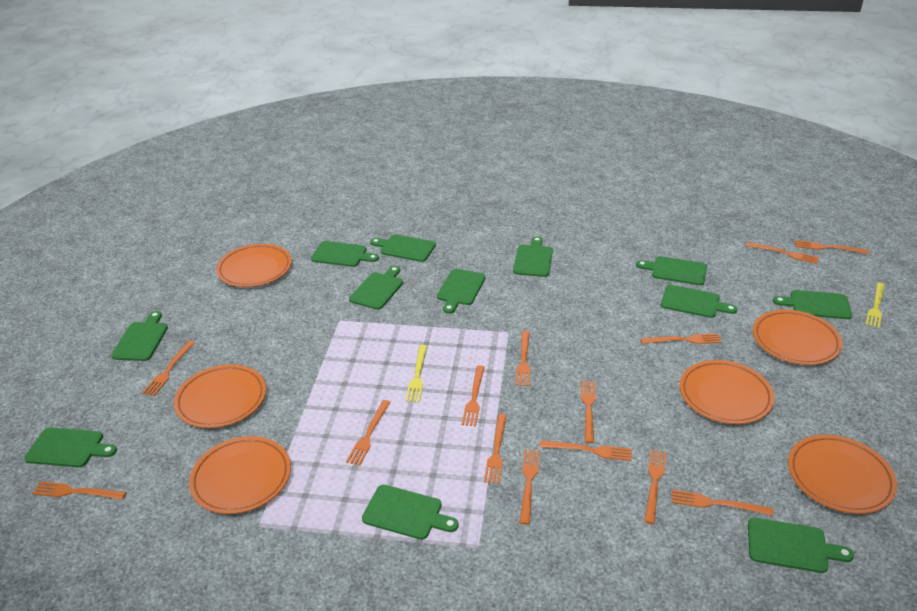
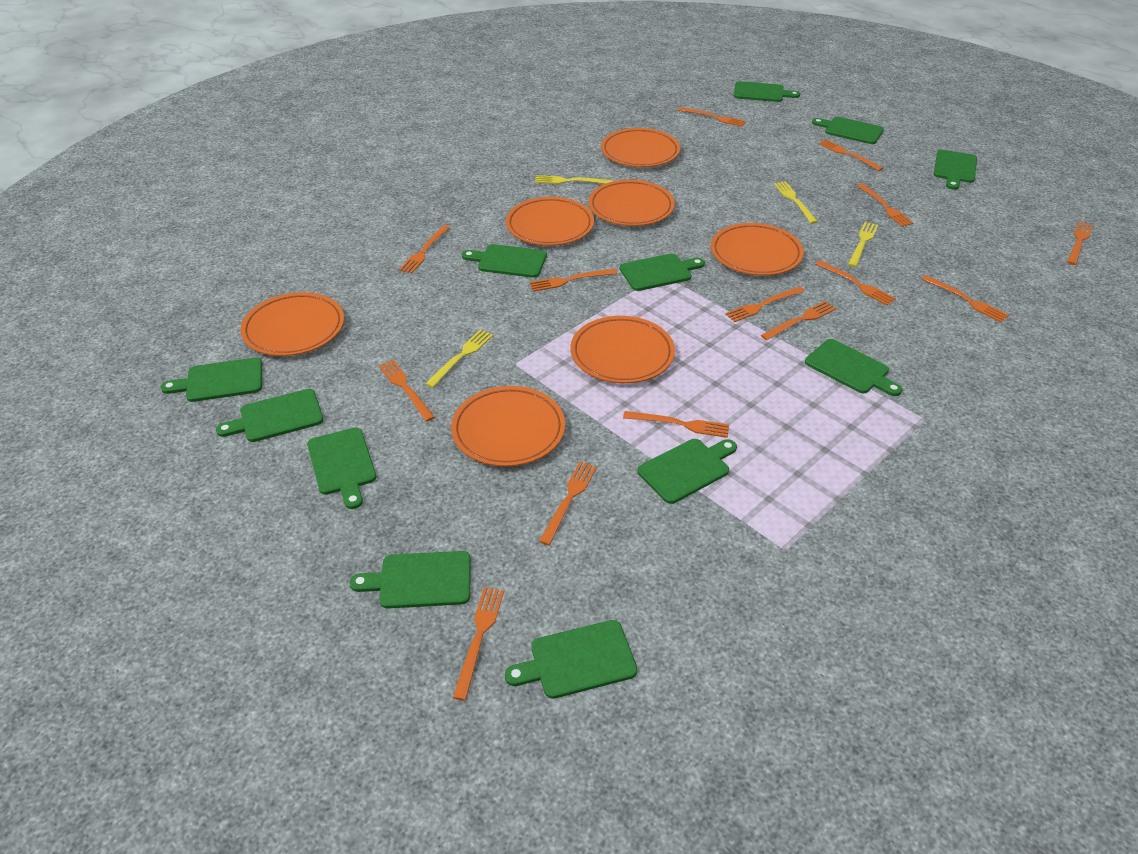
orange plate: [174,364,266,428] [189,436,291,514] [216,244,292,287] [679,360,774,424] [753,310,842,365] [788,435,897,514] = 6 -> [240,292,344,356] [451,386,565,467] [506,197,594,246] [570,316,675,383] [589,180,675,226] [601,128,680,167] [711,223,804,276] = 7
yellow fork: [406,345,427,402] [865,282,885,328] = 2 -> [425,329,493,388] [535,175,613,184] [774,181,818,224] [848,222,878,267] = 4

